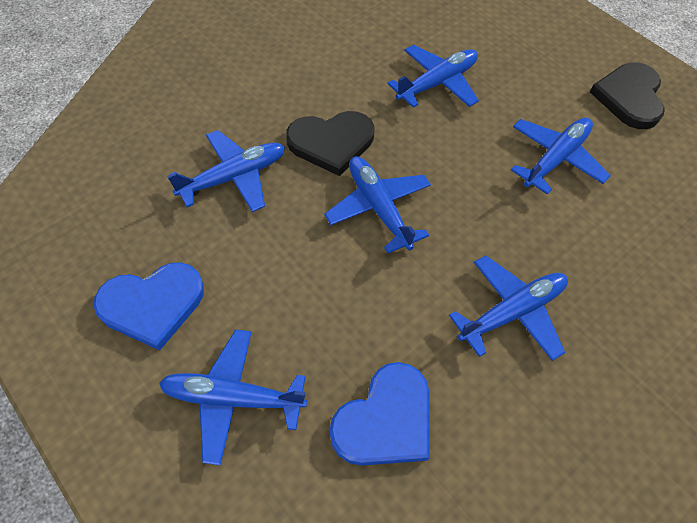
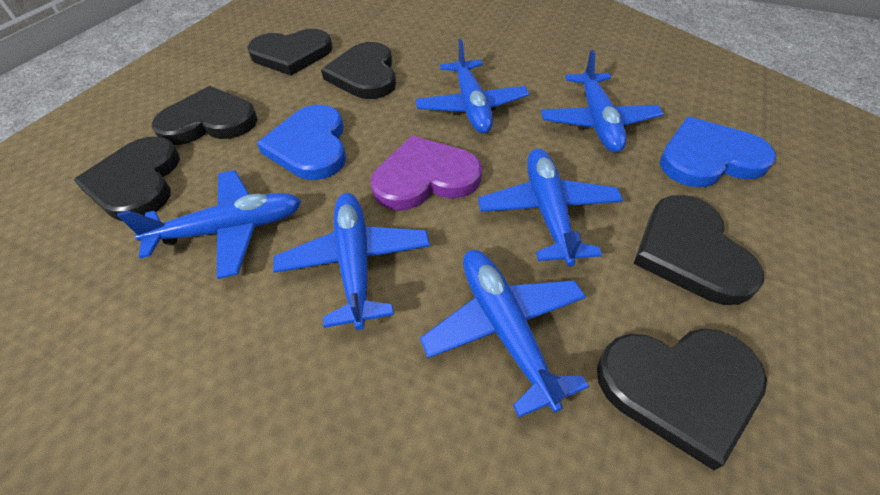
black heart: [286,111,374,176] [590,62,665,129] = 2 -> [74,137,180,221] [152,86,258,145] [247,29,333,75] [321,42,396,99] [597,328,767,470] [633,195,764,305] = 6
purple heart: none = 0 -> [371,136,482,210] = 1

